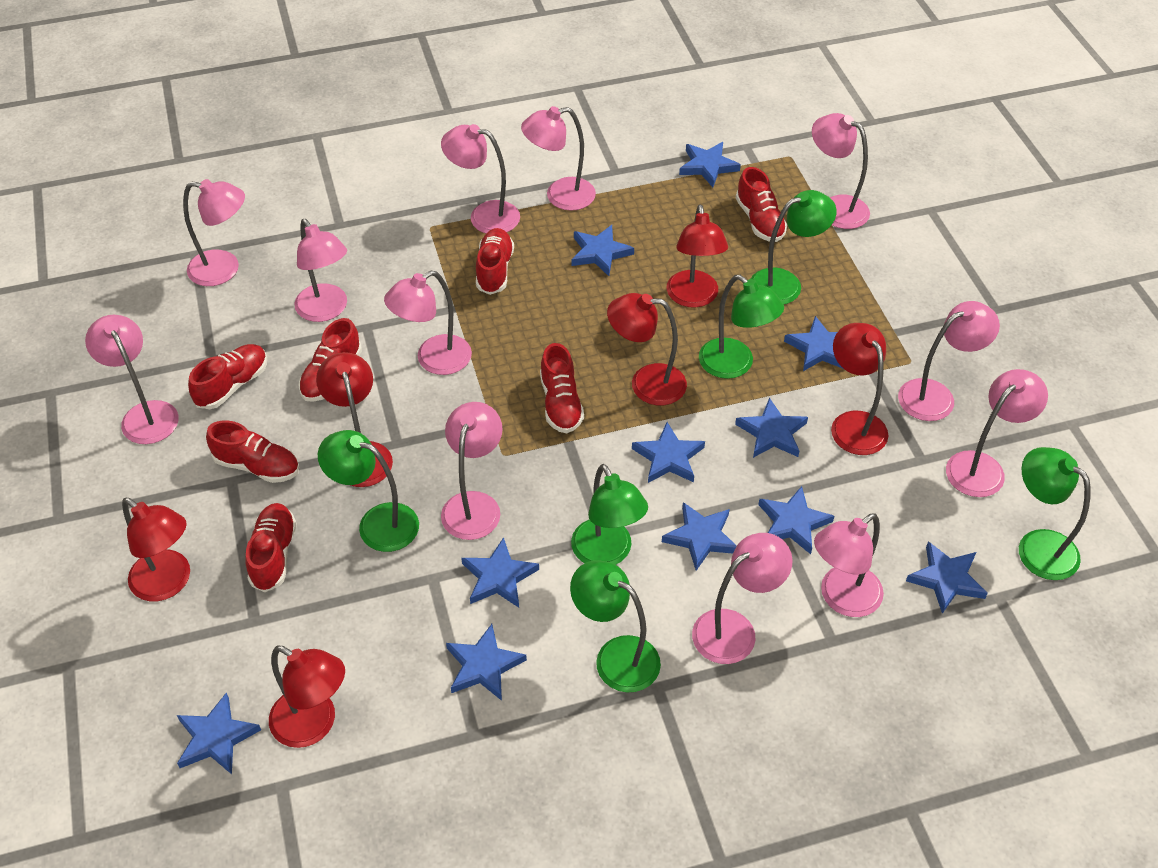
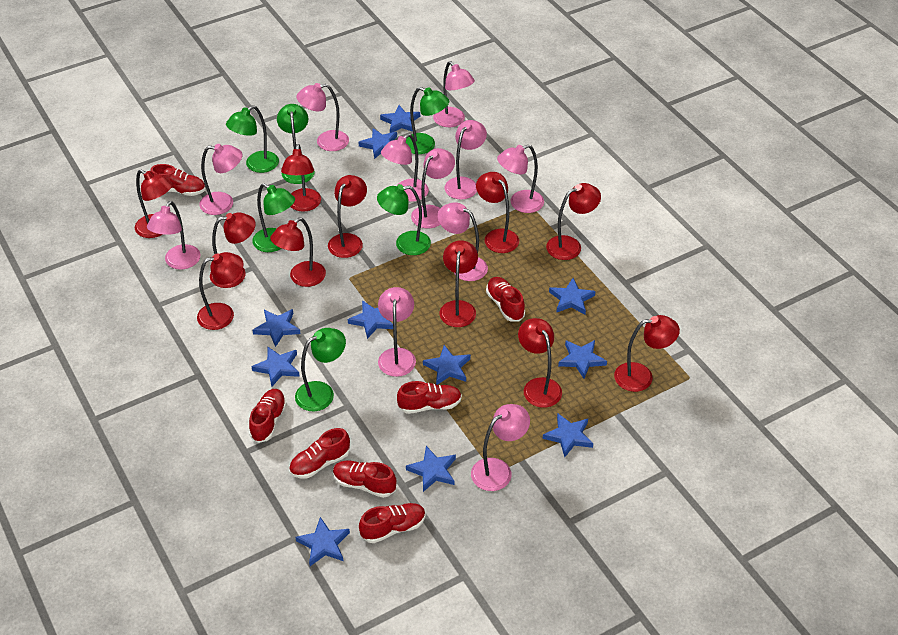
pink lamp: [85,315,178,444] [183,179,245,286] [294,219,347,322] [384,271,472,375] [441,124,520,233] [441,402,503,540] [521,106,596,211] [692,533,792,664] [812,113,870,229] [814,513,884,617] [898,301,1000,421] [946,369,1048,497] = 12 -> [147,201,201,270] [199,144,242,215] [297,83,349,151] [378,287,416,377] [381,134,429,202] [411,148,455,228] [433,61,475,127] [438,202,488,281] [444,120,487,200] [471,404,530,491] [497,144,544,213] = 11
red lamp: [122,498,190,601] [269,645,345,748] [316,352,393,487] [607,293,687,405] [667,205,728,308] [831,323,888,455] = 6 -> [135,169,173,238] [197,252,244,330] [210,212,256,288] [270,218,326,287] [281,144,321,212] [328,175,367,258] [440,240,478,327] [476,172,519,253] [518,318,562,408] [546,183,601,260] [614,315,680,392] = 11

